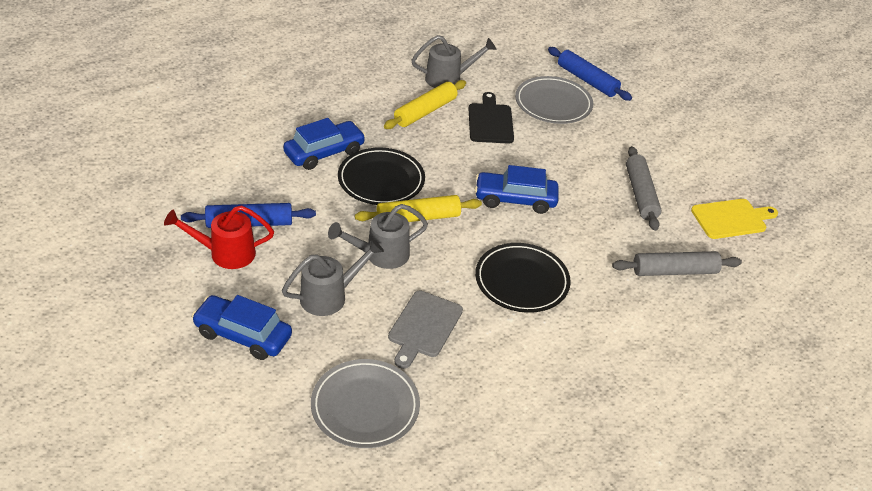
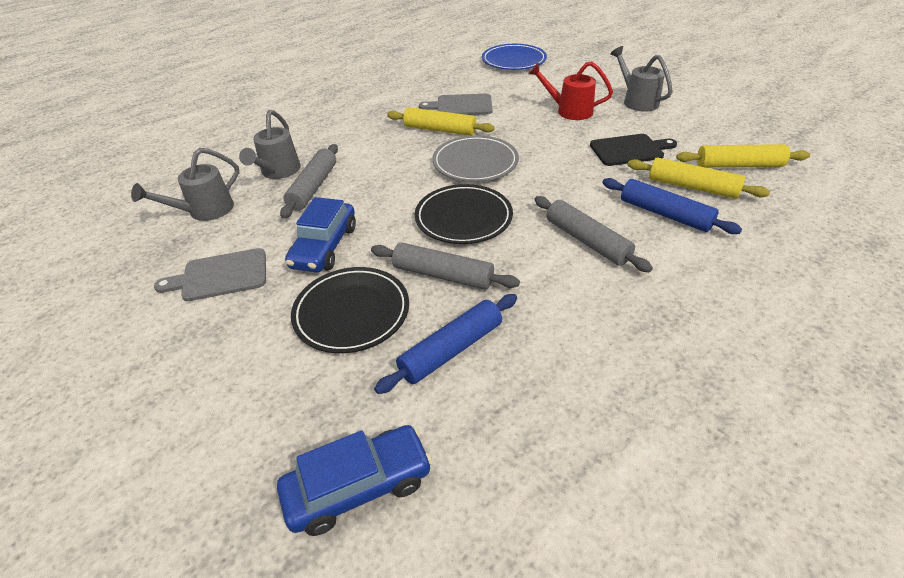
blue car: [191,295,292,360] [283,118,366,170] [475,165,559,214] = 3 -> [277,425,433,536] [285,197,356,272] = 2
blue plate: none = 0 -> [482,44,547,70] = 1
grey cutting board: [388,290,463,369] = 1 -> [154,248,266,301] [419,94,493,115] = 2
grey plate: [311,359,420,448] [515,76,593,124] = 2 -> [432,135,519,182] = 1
grey rolling pin: [612,251,742,276] [626,146,661,231] = 2 -> [280,144,338,219] [371,243,520,290] [534,196,653,272] = 3
yellow cutting board: [691,199,778,239] = 1 -> none = 0
yellow rolling pin: [355,195,482,222] [384,80,466,129] = 2 -> [387,107,495,136] [628,157,770,199] [676,144,810,168] = 3

